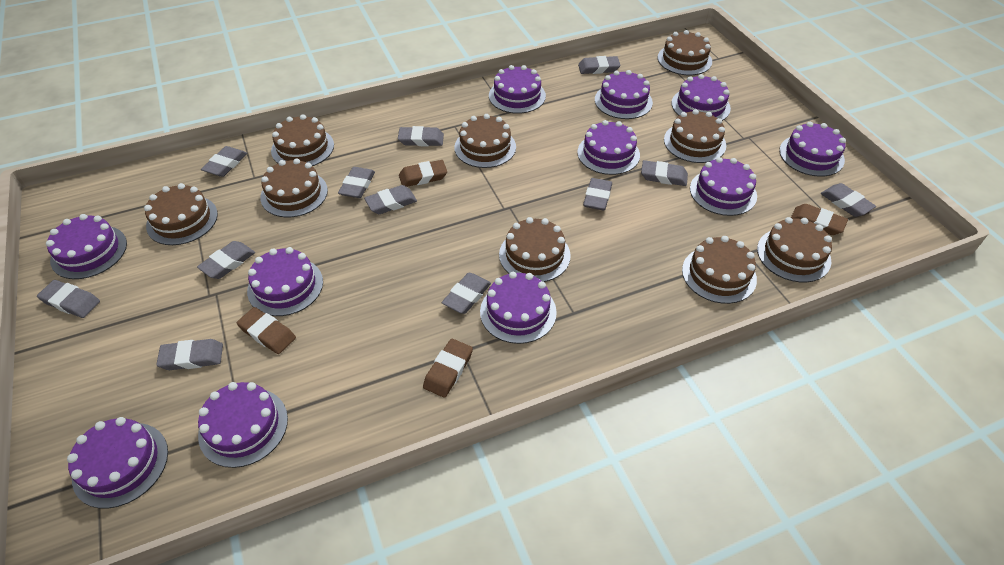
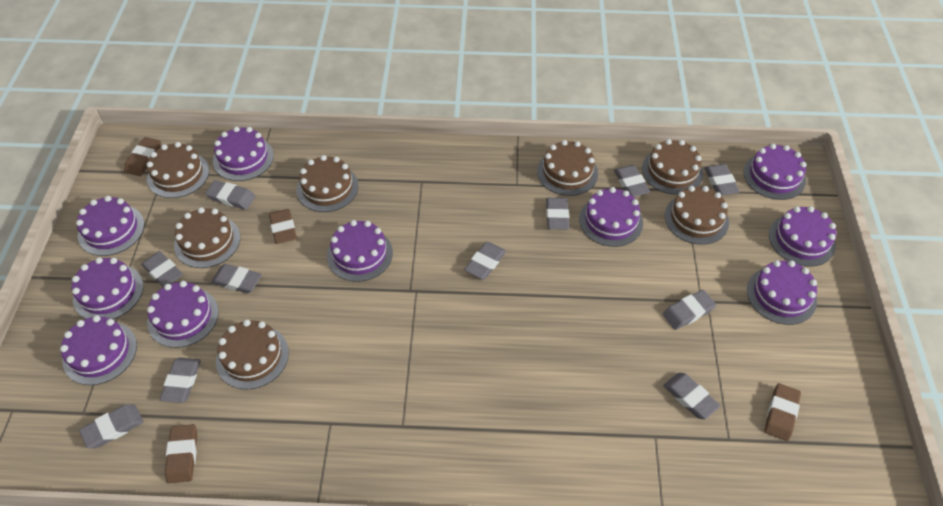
brown cake: [144,183,218,245] [260,158,328,217] [271,114,334,166] [454,114,516,168] [499,217,571,282] [657,30,712,75] [664,109,726,163] [682,236,757,304] [757,217,832,283] = 9 -> [146,142,209,198] [174,207,240,268] [216,320,289,389] [297,155,358,212] [537,140,598,196] [642,139,703,195] [665,186,729,245] = 7
grey eraser: [37,280,100,318] [156,339,223,370] [197,241,255,279] [201,146,247,177] [338,167,375,198] [364,185,417,214] [398,126,444,146] [442,273,491,314] [578,56,621,74] [583,178,612,210] [641,160,688,186] [821,183,876,217] = 12 -> [79,404,143,448] [141,251,183,287] [160,358,201,403] [205,180,255,210] [211,264,262,293] [464,242,506,279] [546,198,569,230] [614,165,650,197] [663,290,716,330] [663,373,720,419] [704,164,740,195] = 11
purple cake: [46,214,127,279] [67,417,168,509] [198,382,288,468] [247,247,323,316] [480,272,557,344] [489,65,546,114] [577,120,640,175] [595,70,653,119] [672,74,731,121] [690,157,757,216] [779,122,846,177] = 11 -> [60,315,137,385] [72,257,143,319] [76,196,144,256] [147,281,219,348] [213,127,274,181] [327,220,393,282] [579,187,643,247] [743,144,807,200] [747,260,817,325] [769,206,836,267] = 10

